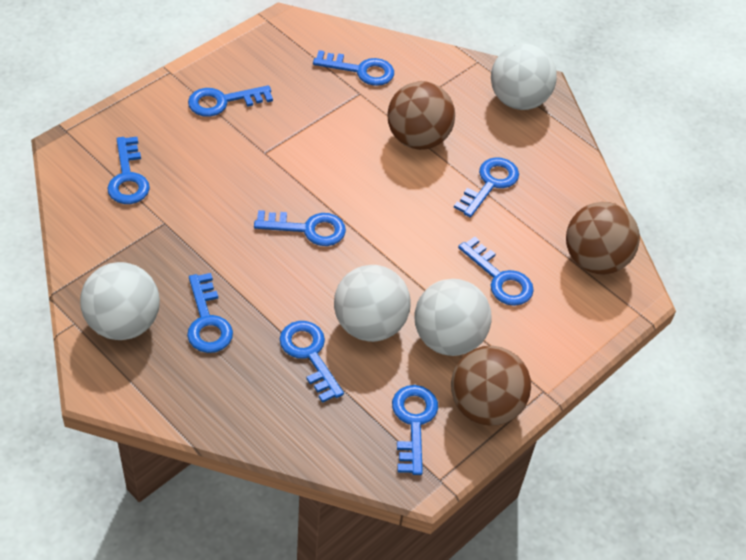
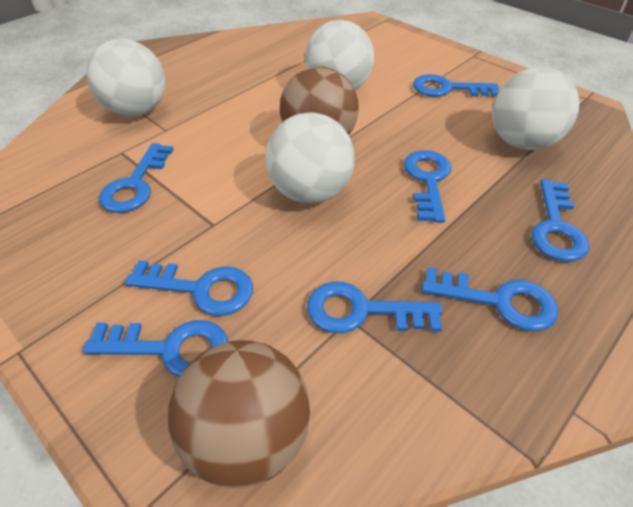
blue key: [107,137,150,204] [187,273,233,353] [188,85,273,117] [254,210,346,246] [280,321,344,403] [313,50,394,86] [392,385,438,475] [454,157,519,218] [458,237,534,306] = 9 -> [83,320,228,377] [99,143,174,213] [125,260,253,316] [307,282,442,333] [404,150,451,223] [413,74,499,97] [421,267,558,331] [531,179,589,262] = 8
brown ball: [388,81,455,150] [451,346,531,426] [566,202,640,274] = 3 -> [168,340,310,488] [280,67,359,135] = 2

